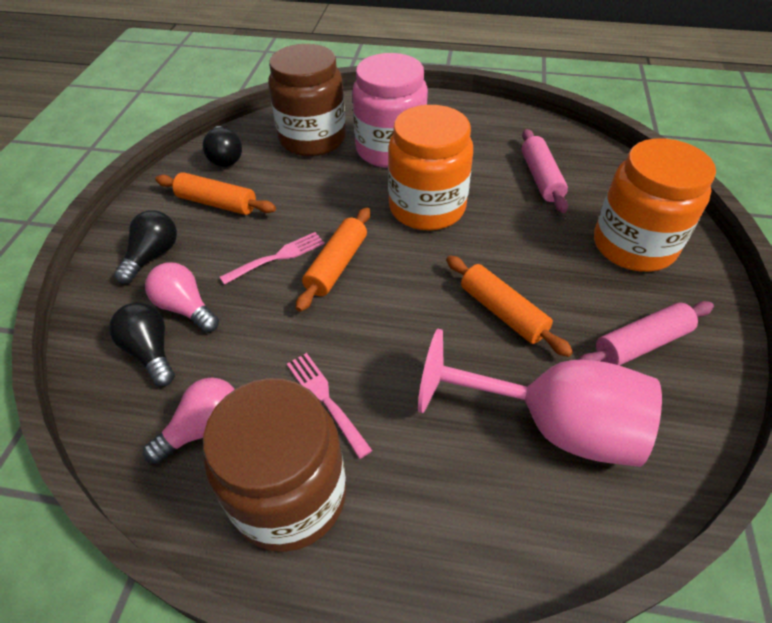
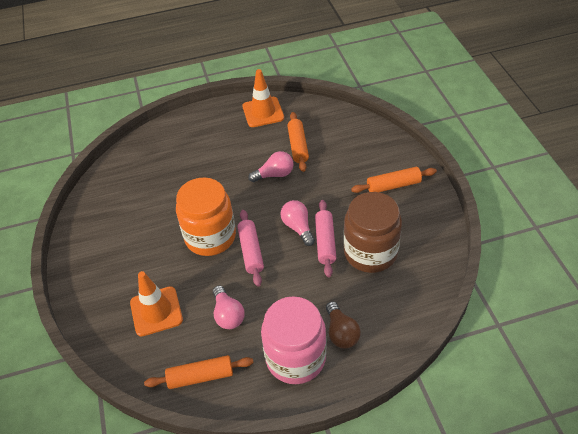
black light bulb: [109,303,175,386] [114,210,177,284] [203,126,242,167] = 3 -> none = 0
brown jar: [203,378,346,552] [268,44,346,156] = 2 -> [343,192,402,273] = 1
brown light bulb: none = 0 -> [326,301,361,349] = 1
orange jar: [388,105,473,231] [594,138,716,272] = 2 -> [176,177,236,256] = 1
orange traffic cone: none = 0 -> [130,271,183,337] [242,69,284,127] = 2
pink fork: [220,232,325,285] [287,353,372,459] = 2 -> none = 0
pink goblet: [418,329,662,467] = 1 -> none = 0
pink light bulb: [143,377,235,464] [145,262,219,333] = 2 -> [213,286,245,329] [248,151,293,182] [280,200,315,246] = 3

